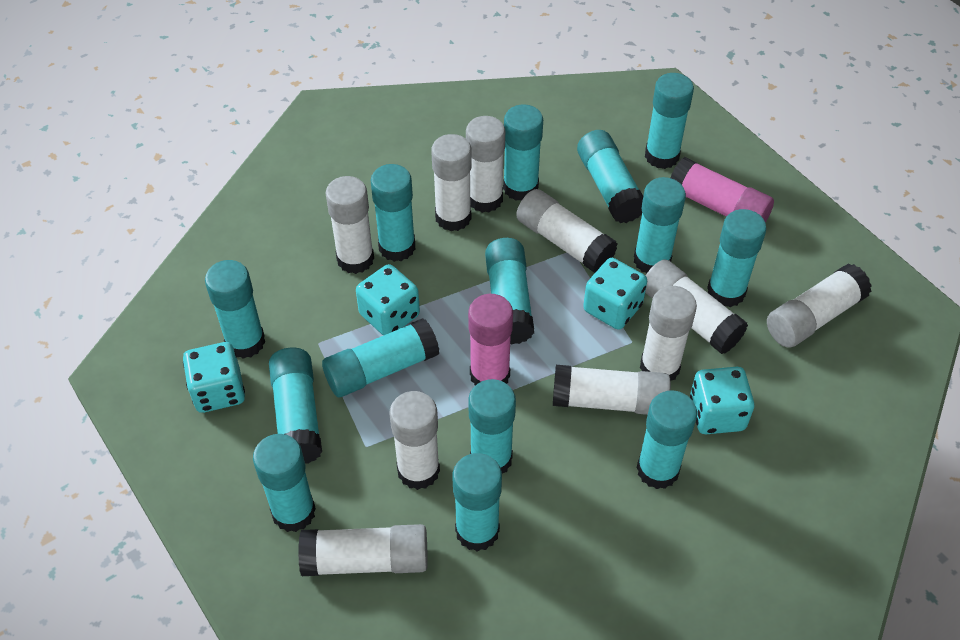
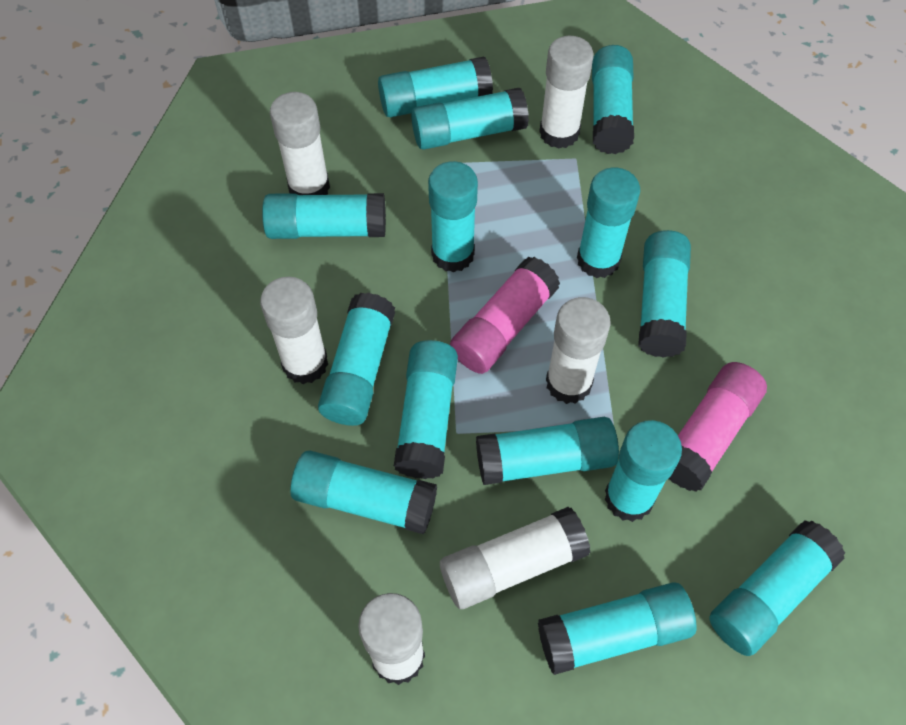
turquoise dice: [183,342,245,413] [356,264,420,336] [583,258,647,330] [690,367,754,434] = 4 -> none = 0
white glue stick: [298,524,428,576] [325,176,374,274] [389,391,440,490] [431,134,472,231] [466,116,505,213] [516,189,617,273] [553,365,671,415] [640,286,697,380] [645,259,748,354] [767,264,872,348] = 10 -> [260,277,328,384] [270,92,330,195] [358,593,425,685] [440,507,591,609] [539,36,593,149] [546,297,611,404] = 6

